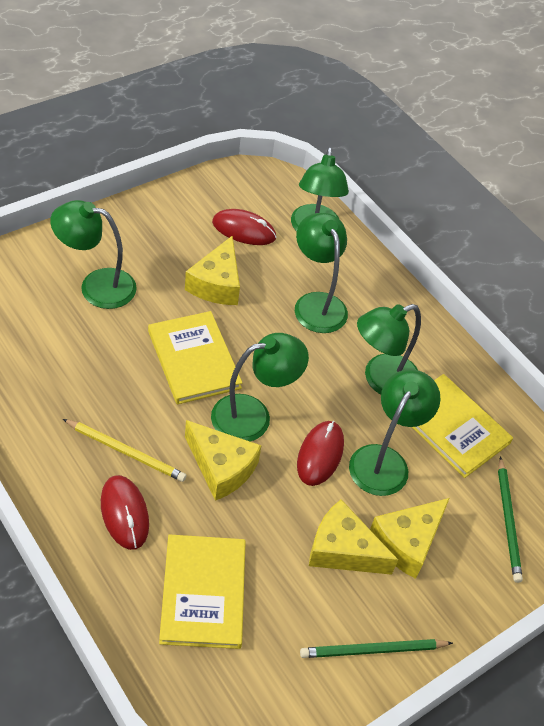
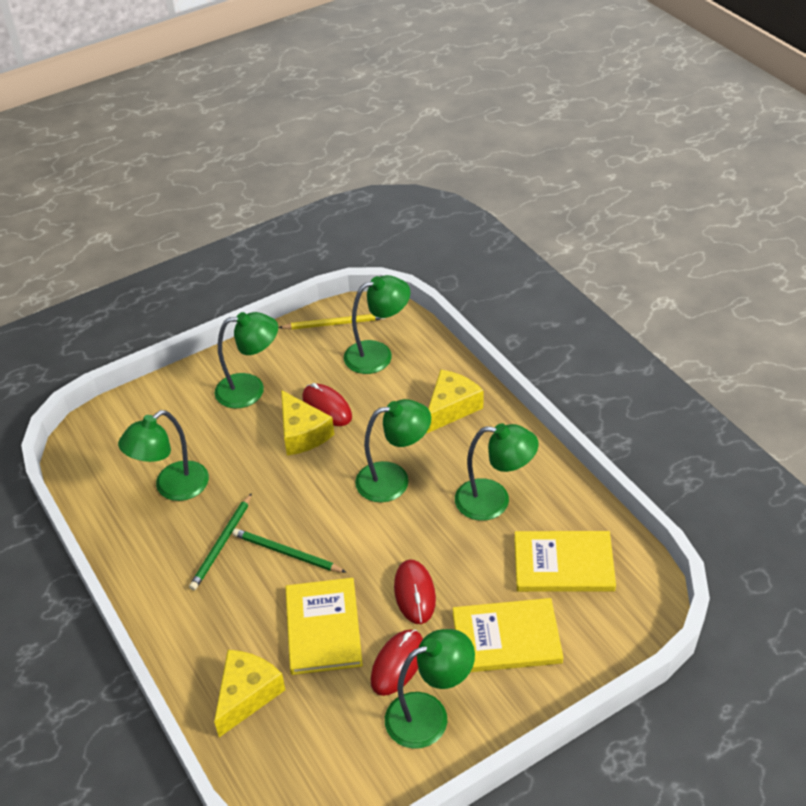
yellow cheese: [185,236,240,305] [185,420,262,501] [309,500,398,575] [370,498,449,579] = 4 -> [214,650,285,737] [281,390,334,456] [427,369,484,433] = 3

